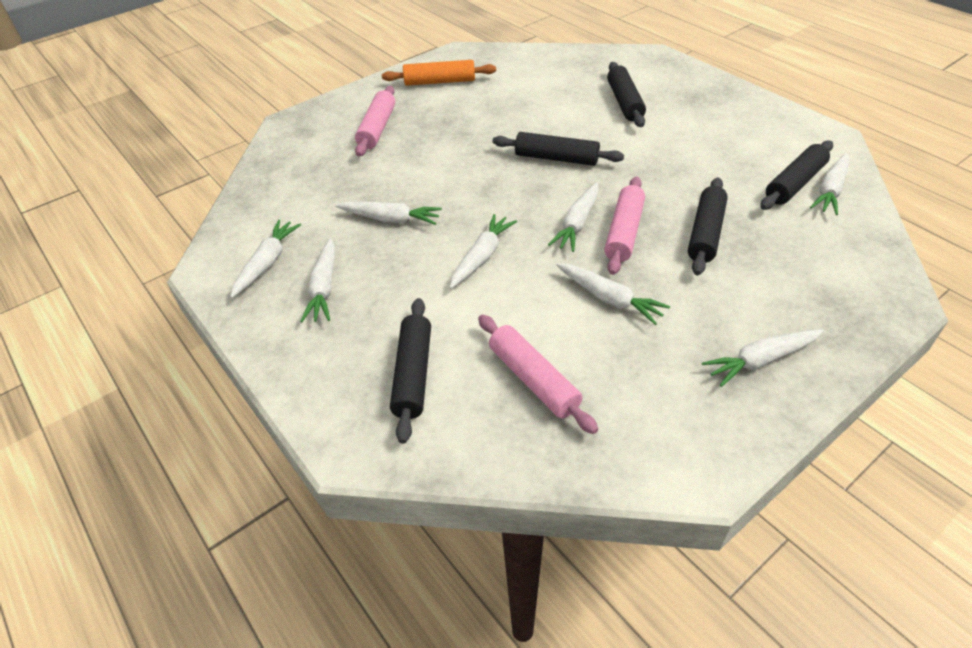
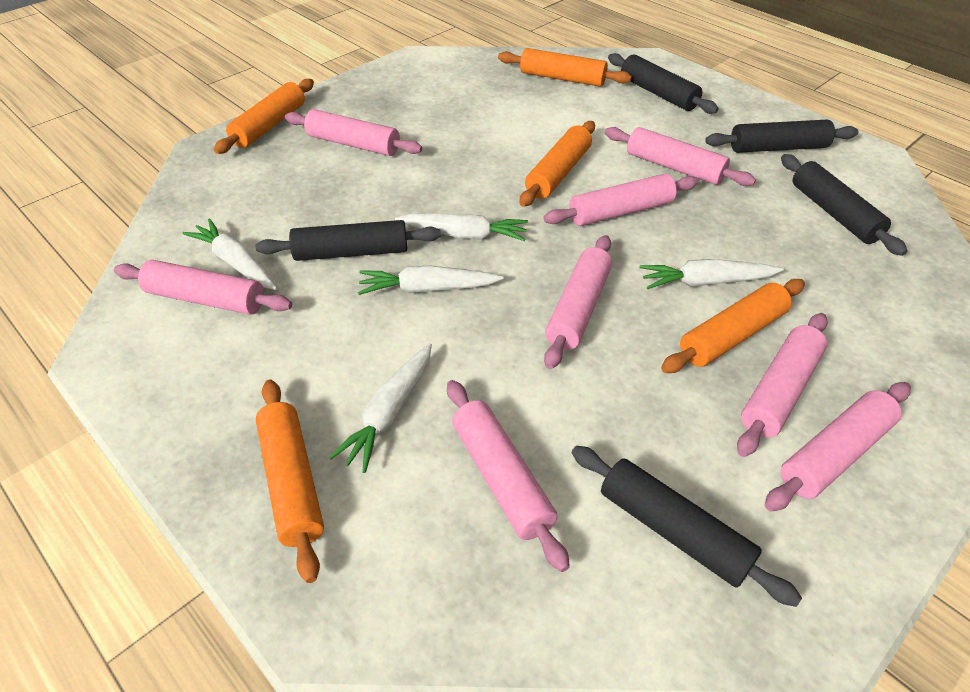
orange rolling pin: [382,60,496,86] = 1 -> [214,79,314,154] [256,380,324,583] [498,48,632,87] [520,121,595,207] [661,279,805,373] = 5
pink rolling pin: [355,86,395,157] [478,315,598,434] [604,177,645,275] = 3 -> [114,260,292,315] [285,109,422,156] [447,380,570,572] [544,173,699,226] [544,235,612,369] [605,127,756,186] [737,313,828,457] [765,382,911,512] = 8
white carrot: [230,220,301,298] [300,238,335,322] [335,202,442,225] [450,214,517,289] [548,182,599,252] [556,263,670,325] [702,329,824,387] [810,153,849,215] = 8 -> [183,218,277,290] [329,343,432,473] [358,266,504,295] [395,213,528,241] [640,259,784,289] = 5

